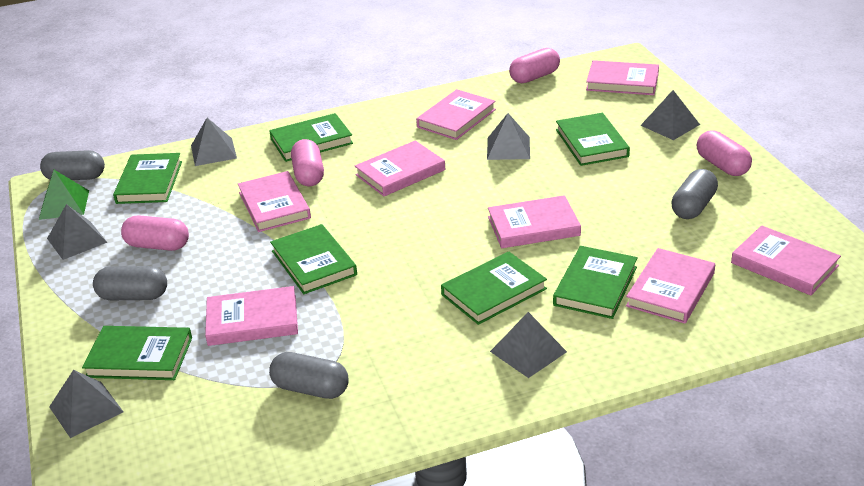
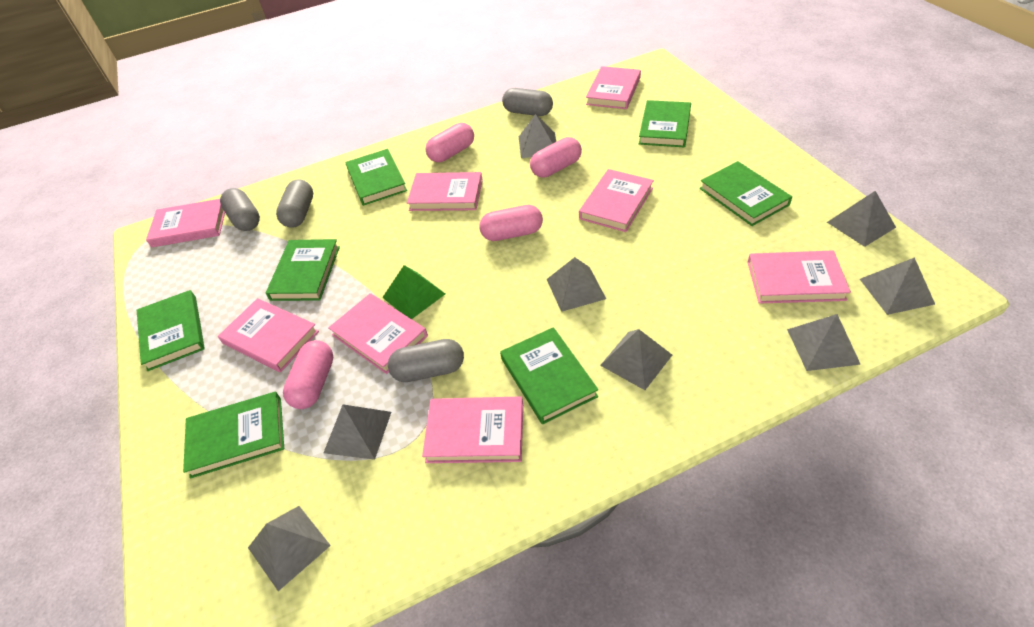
grey pyramid: [47,204,108,260] [49,370,123,438] [191,118,237,166] [487,113,530,160] [490,312,567,378] [640,90,700,140] = 6 -> [248,506,331,591] [324,404,391,460] [519,114,556,158] [547,257,606,312] [600,329,672,390] [787,314,861,371] [827,191,896,247] [860,257,935,315] = 8

